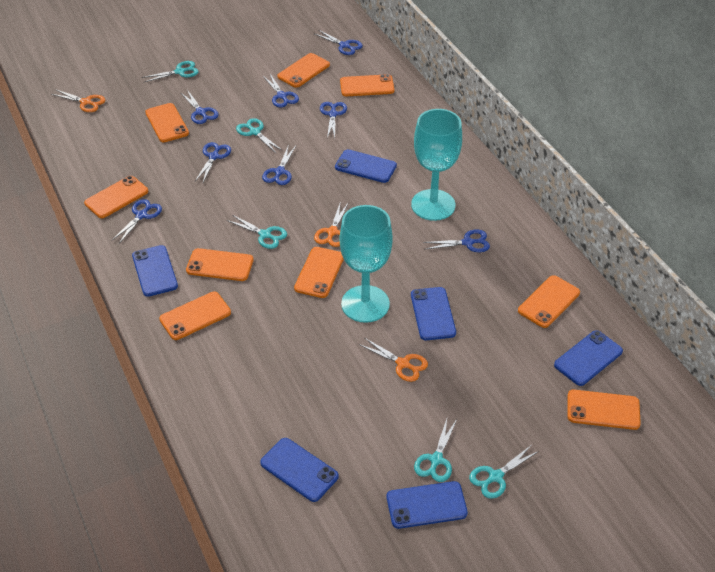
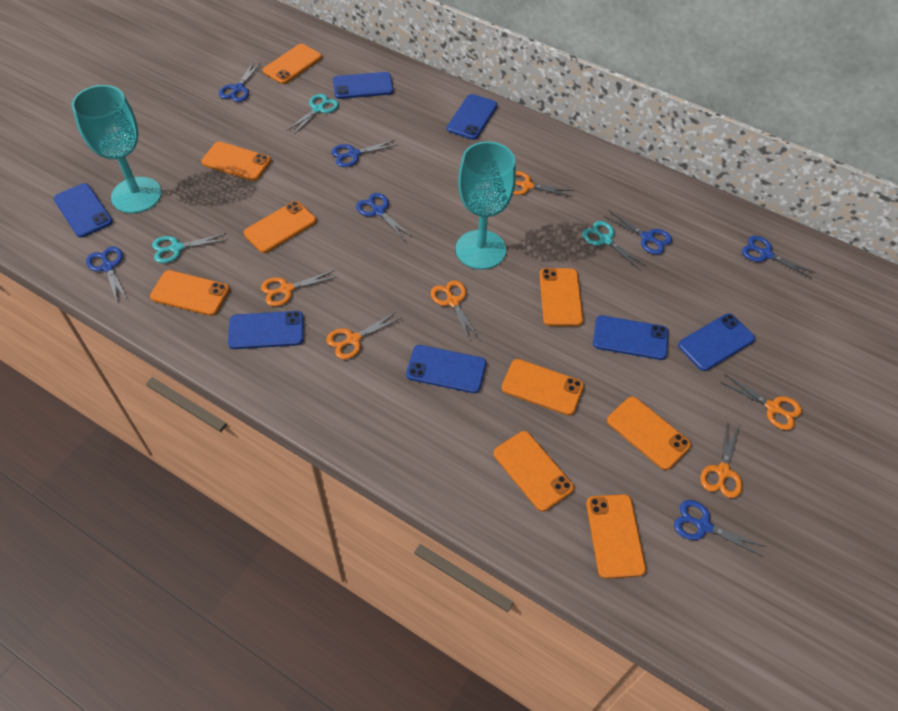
blue phone: [132,245,178,297] [260,438,339,502] [335,149,397,183] [387,481,468,529] [411,287,456,340] [554,330,623,386] = 6 -> [54,183,113,238] [228,311,304,349] [333,72,393,99] [406,345,486,393] [447,94,498,140] [593,315,669,360] [678,313,755,371] = 7
blue scissors: [111,199,162,243] [180,90,219,124] [195,142,231,182] [262,145,296,185] [263,74,299,107] [315,30,363,55] [320,102,347,138] [423,229,490,252] = 8 -> [86,246,128,304] [219,62,261,102] [331,140,397,167] [356,193,412,241] [605,211,672,255] [674,500,766,557] [742,236,815,278] = 7
orange scissors: [51,89,105,112] [314,201,349,247] [359,338,428,382] = 3 -> [261,270,336,306] [326,312,402,360] [431,280,479,341] [513,171,574,197] [700,422,742,498] [720,374,802,430] = 6
turquoise scissors: [142,61,199,82] [227,215,287,249] [236,118,282,153] [414,419,457,482] [469,446,539,499] = 5 -> [152,233,228,263] [286,94,339,135] [582,221,646,270] = 3

